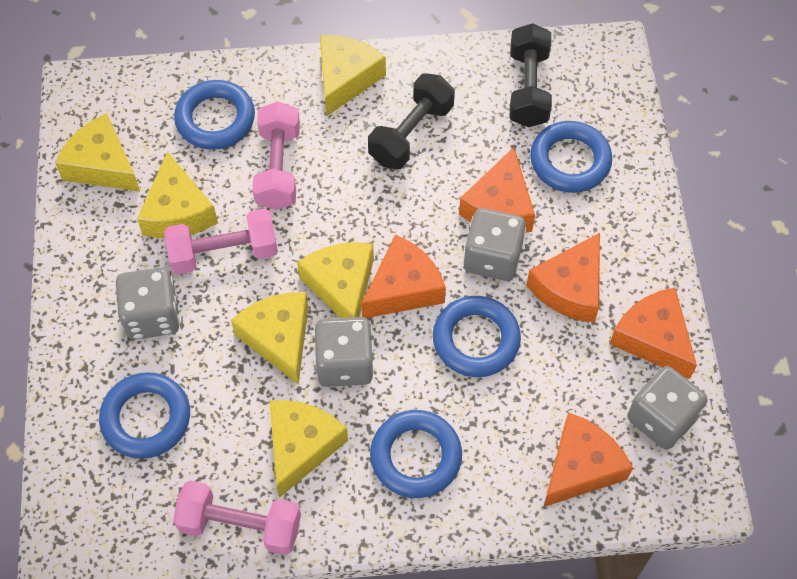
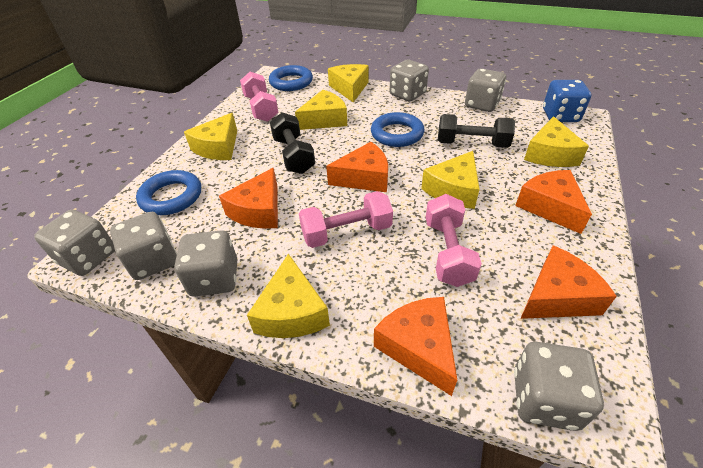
blue dice: none = 0 -> [543,80,592,122] = 1
blue ring: [99,372,190,459] [174,80,255,150] [370,410,462,498] [433,296,521,377] [530,121,612,193] = 5 -> [136,170,201,215] [269,65,313,91] [371,112,424,147] = 3
grey dice: [116,267,180,340] [314,317,374,387] [464,208,526,281] [627,366,707,450] = 4 -> [34,210,115,276] [110,212,177,280] [175,230,237,297] [390,60,429,101] [465,68,506,112] [514,342,604,431] = 6

